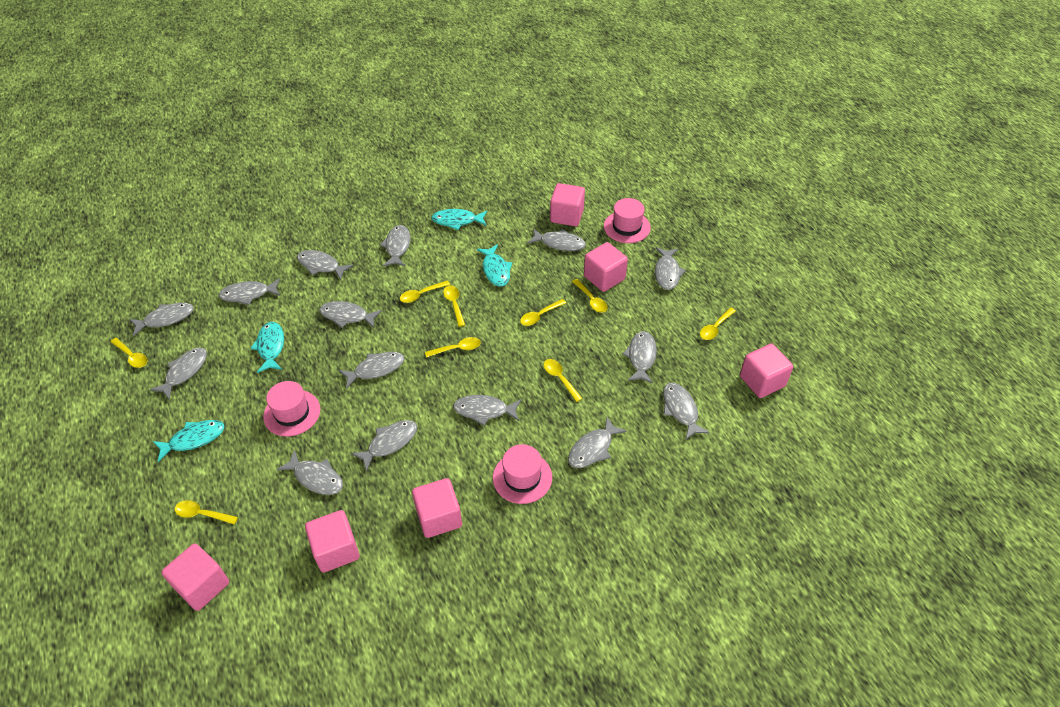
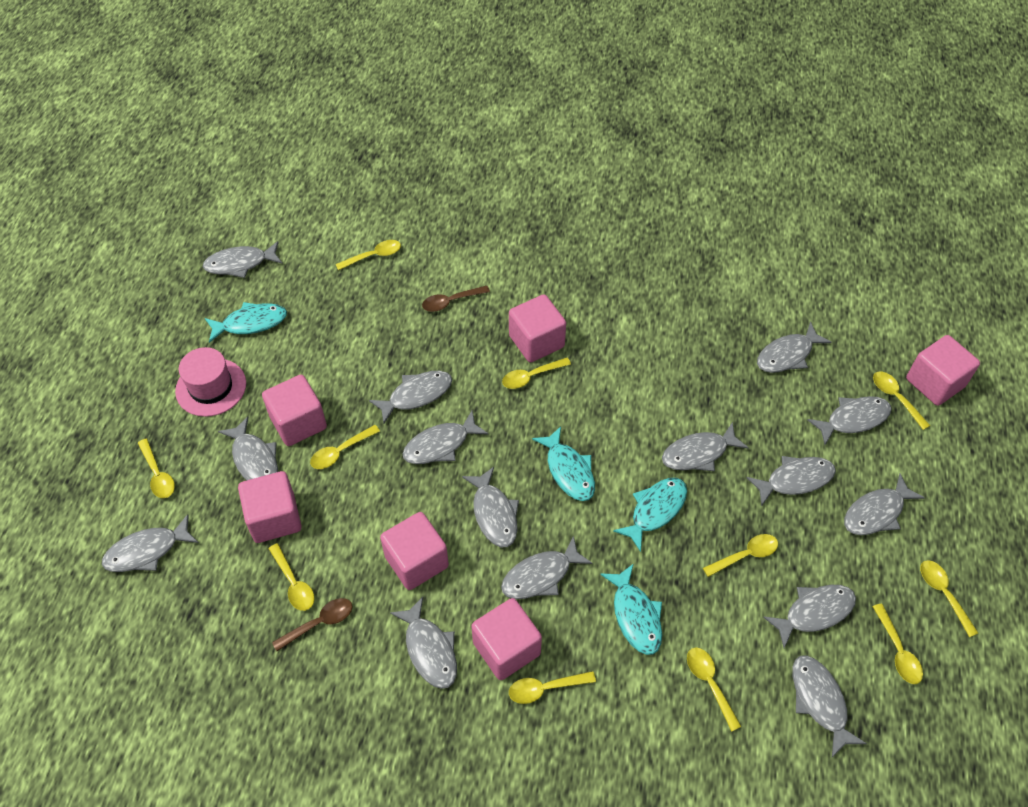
brown spoon: none = 0 -> [272,598,352,651] [422,286,490,312] = 2
pink hat: [263,381,320,437] [493,444,552,504] [604,198,651,243] = 3 -> [175,347,246,417] = 1
yellow spoon: [110,338,147,368] [175,500,238,525] [400,281,450,303] [425,337,481,357] [443,285,465,327] [520,299,566,326] [544,359,583,402] [572,279,608,313] [700,307,736,340] = 9 -> [138,439,175,498] [268,543,315,611] [310,425,380,469] [336,240,401,270] [502,358,571,389] [509,671,596,704] [687,648,742,732] [703,534,778,577] [872,604,923,684] [873,371,930,430] [920,560,978,637] = 11

